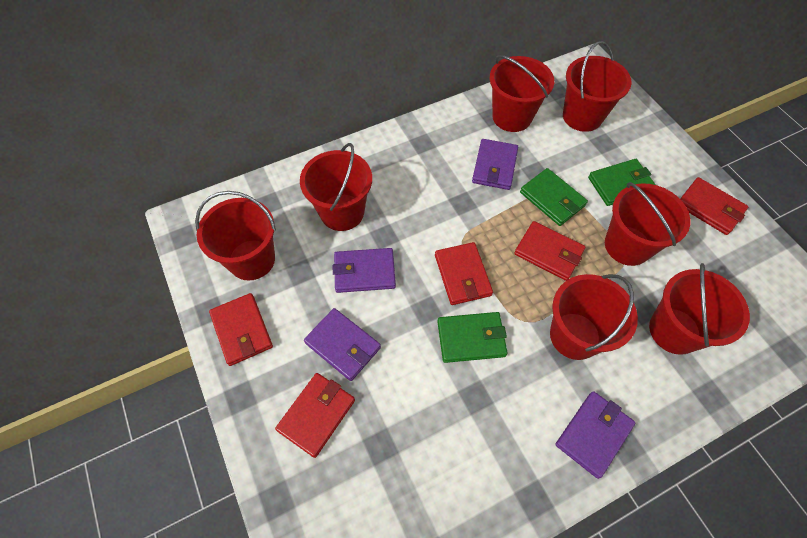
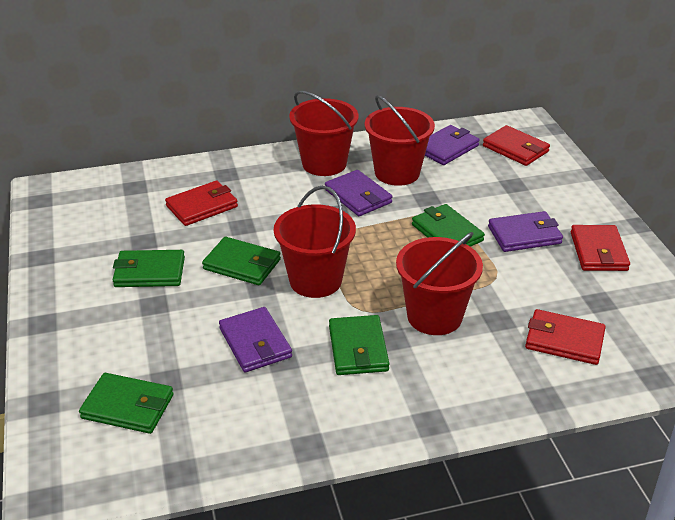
green wallet: [437,312,508,363] [520,168,588,226] [588,159,656,206] = 3 -> [79,373,174,434] [113,250,185,287] [202,237,281,285] [329,315,389,375] [412,204,485,247] = 5
red bucket: [195,191,276,281] [300,143,372,231] [490,55,554,132] [550,274,638,360] [563,41,632,132] [605,182,690,266] [649,263,750,355] = 7 -> [274,186,356,298] [289,91,358,176] [365,95,435,186] [396,232,483,335] = 4
red wallet: [209,293,273,366] [275,373,355,458] [435,242,493,305] [514,221,585,281] [680,177,748,235] = 5 -> [165,181,238,226] [483,125,550,166] [525,309,606,365] [571,225,630,271] = 4

